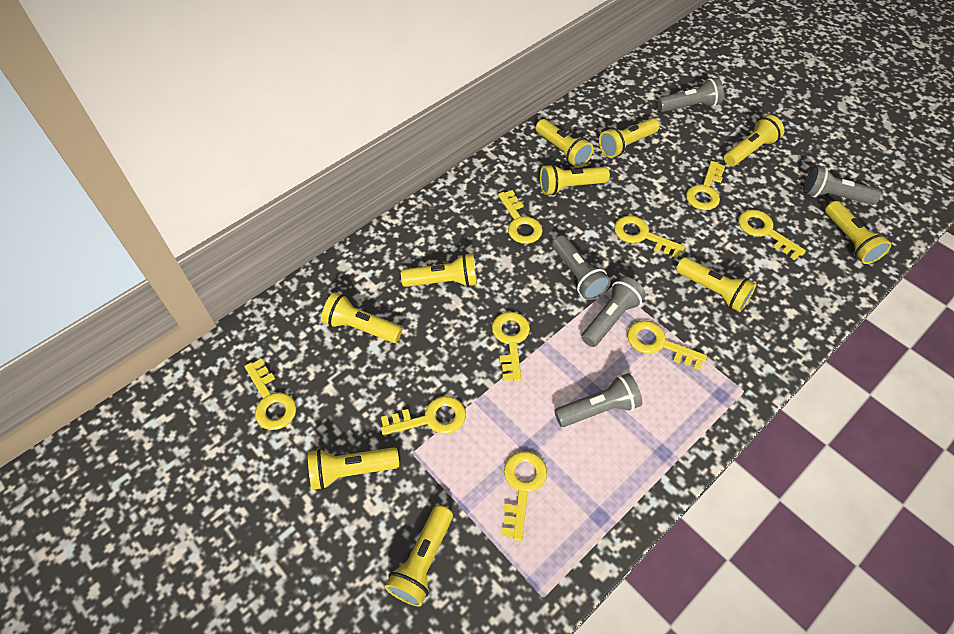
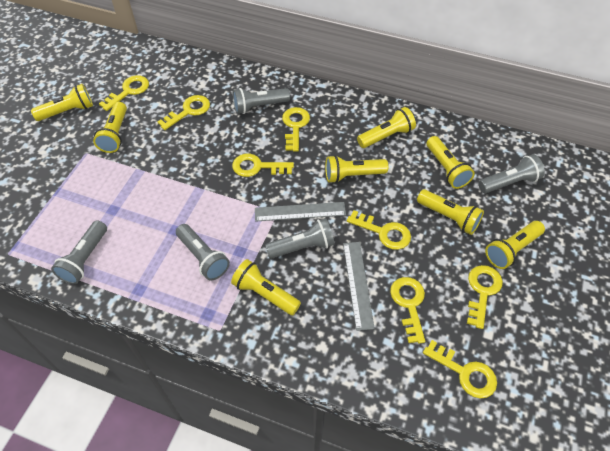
grey ruler: none = 0 -> [255,202,346,222] [343,242,375,331] = 2
yellow flashlight: [308,447,399,490] [321,292,402,343] [385,505,453,606] [401,253,477,287] [536,119,593,168] [540,164,610,195] [599,118,659,158] [676,257,756,312] [724,115,784,166] [825,201,891,264] = 10 -> [31,84,93,121] [93,102,127,153] [231,259,301,315] [325,155,388,183] [357,107,416,148] [417,189,484,235] [426,136,475,189] [485,221,545,269] = 8
yellow key: [244,358,297,430] [381,396,466,436] [492,312,530,382] [498,190,543,244] [502,451,547,541] [614,216,685,258] [627,320,707,370] [686,161,725,210] [738,210,806,260] = 9 -> [99,75,149,111] [158,95,210,130] [232,154,294,177] [282,107,310,152] [347,210,411,250] [390,277,425,344] [423,340,497,399] [467,265,503,329] = 8

